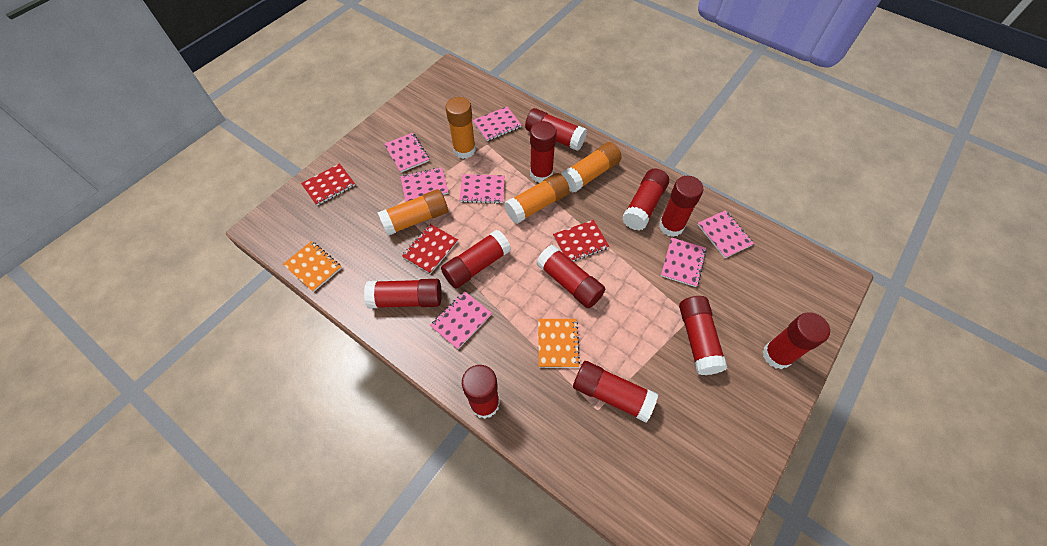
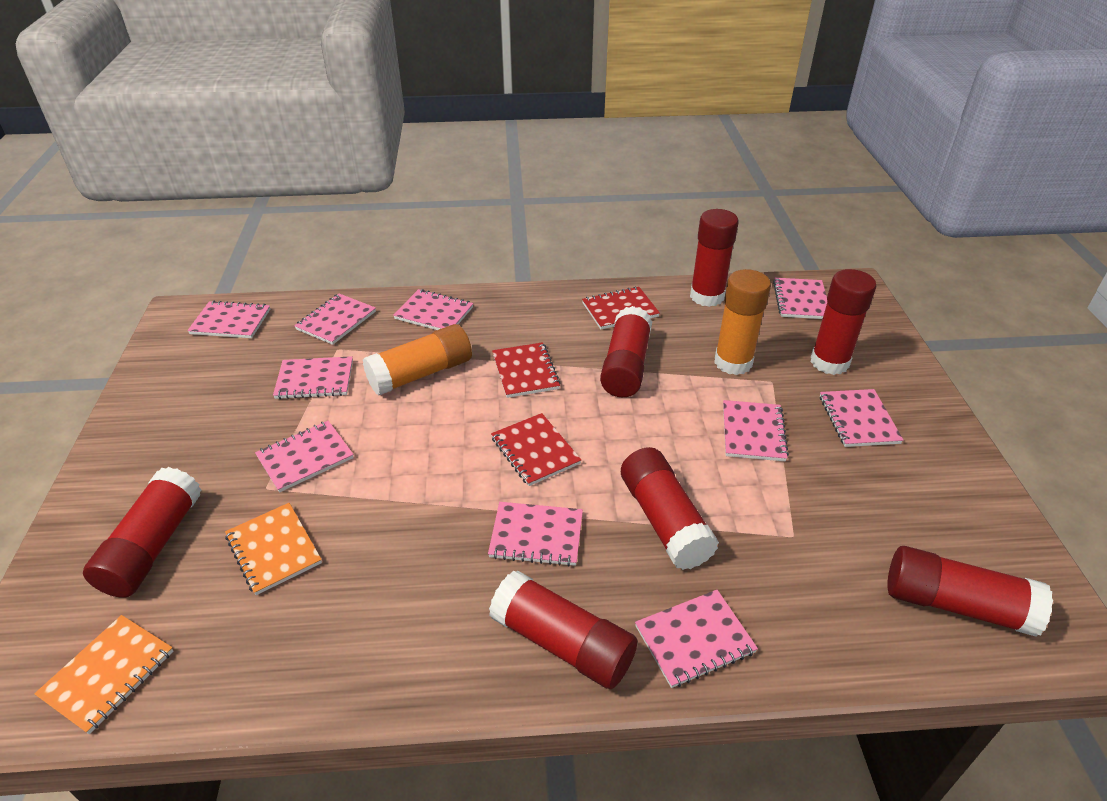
orange glue stick: [377,189,448,236] [446,97,476,159] [504,173,570,224] [562,142,621,192] = 4 -> [363,324,472,396] [714,269,771,375] = 2
pink notebook: [384,133,429,173] [400,167,448,202] [430,291,492,349] [459,174,505,204] [473,107,522,141] [661,237,707,287] [697,210,754,258] = 7 -> [187,301,270,338] [255,421,354,492] [273,356,353,399] [294,294,376,345] [393,289,473,330] [488,502,583,566] [635,590,758,688] [723,400,789,461] [773,278,827,319] [820,389,903,447] = 10
red glue stick: [364,279,442,309] [441,230,511,288] [462,365,500,419] [525,108,587,151] [530,121,557,183] [536,245,605,308] [573,361,658,422] [622,169,669,231] [659,176,703,237] [679,296,728,375] [762,312,830,369] = 11 -> [83,467,201,598] [489,570,637,689] [600,306,652,397] [621,447,719,570] [690,209,739,307] [811,269,877,375] [887,546,1053,637] = 7

